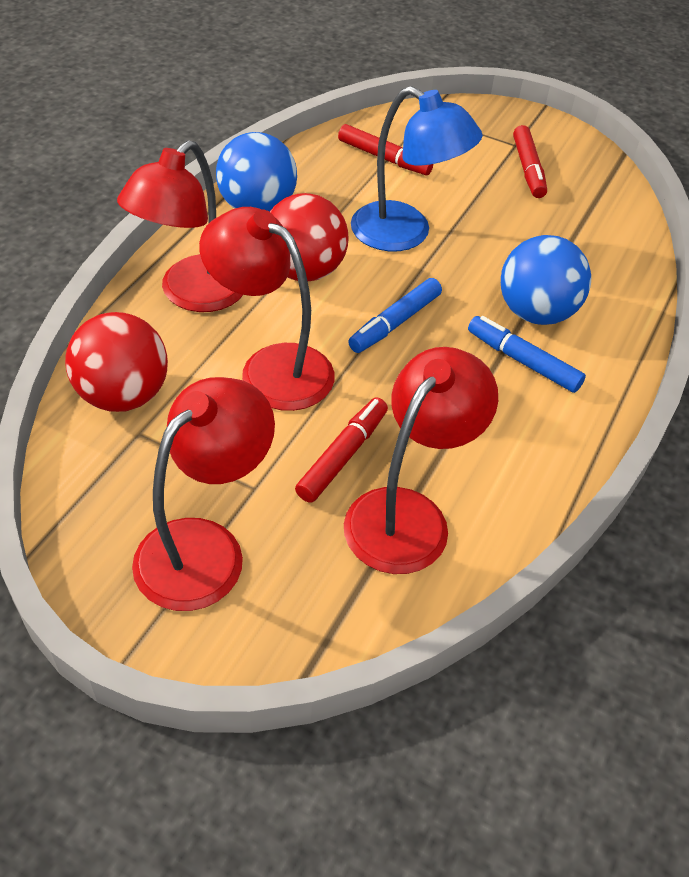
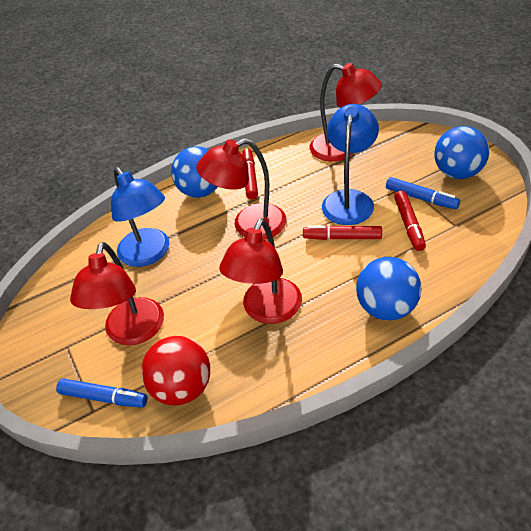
blue ball: [216,132,297,212] [501,235,591,325] = 2 -> [171,146,217,198] [356,257,421,320] [434,126,489,179] = 3
blue lamp: [351,86,483,251] = 1 -> [111,167,169,267] [322,104,379,225] = 2
red ball: [65,312,168,412] [270,193,349,281] = 2 -> [141,336,210,406] = 1

